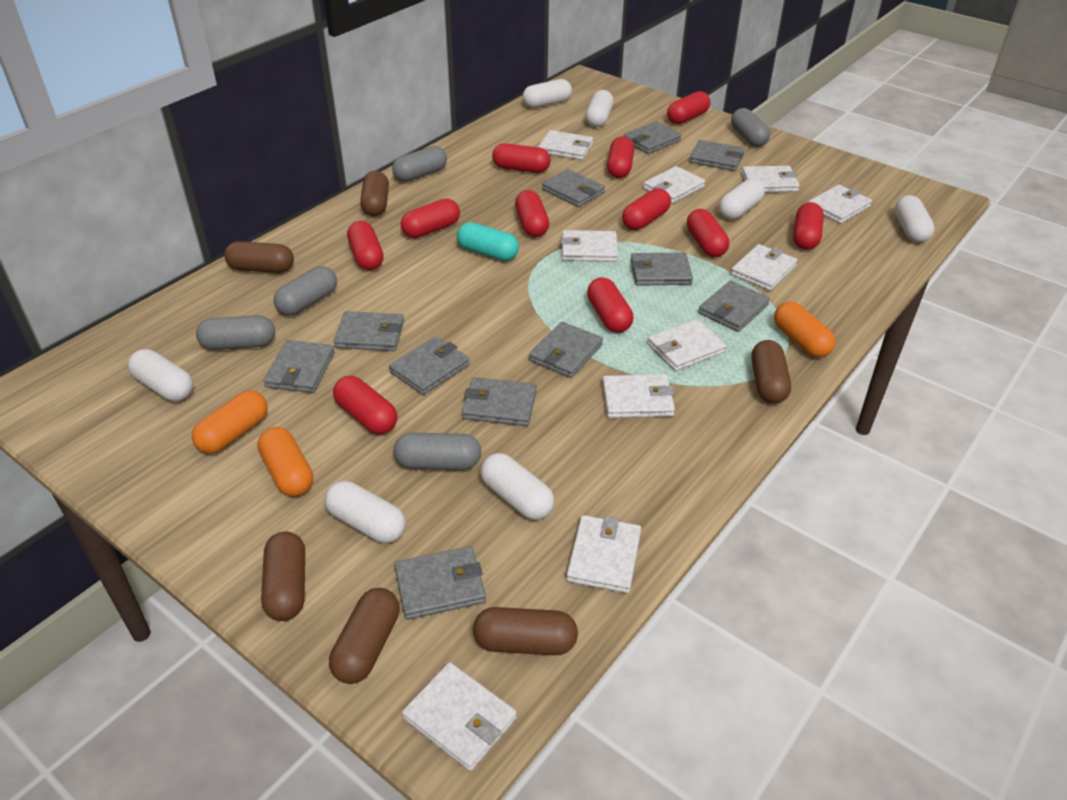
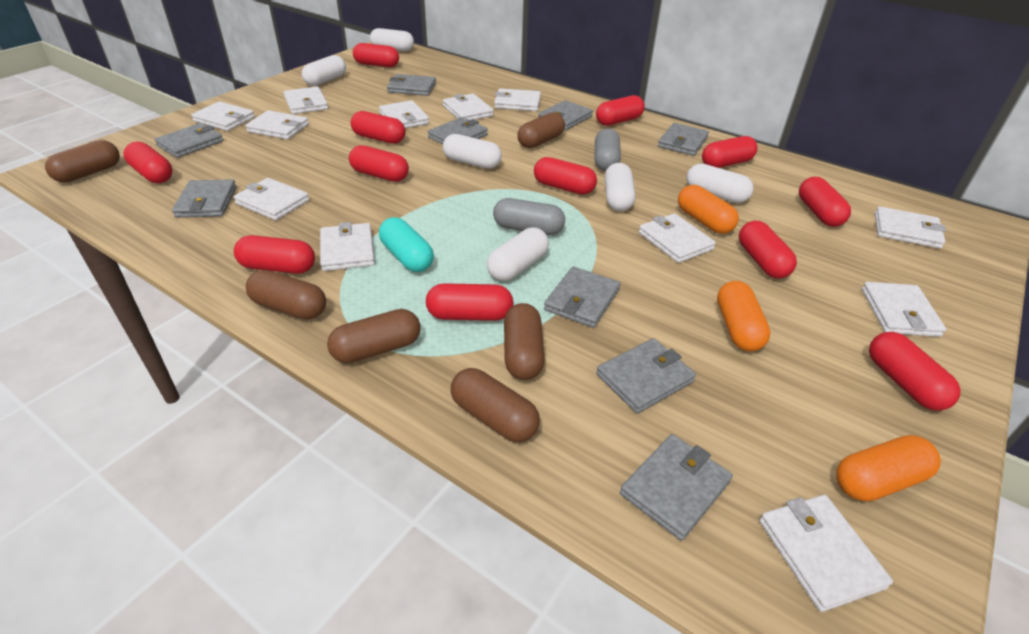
grey capsule: [196,315,275,350] [274,266,337,315] [392,146,447,182] [394,433,481,470] [731,108,770,147] = 5 -> [493,198,565,235] [595,128,621,171] = 2
grey wallet: [263,340,335,393] [334,311,404,351] [389,336,470,395] [394,546,486,620] [462,377,537,426] [529,322,603,378] [542,169,605,207] [624,122,681,154] [631,252,693,286] [689,140,745,171] [698,281,770,332] = 11 -> [155,123,223,158] [172,179,236,218] [387,74,436,96] [428,117,488,145] [538,100,593,130] [544,266,620,328] [596,338,696,413] [620,434,733,541] [658,123,709,156] = 9
red capsule: [333,376,397,434] [347,221,384,270] [401,199,460,238] [492,143,551,173] [515,190,549,237] [587,277,634,333] [607,136,634,178] [622,188,671,230] [667,91,710,124] [687,209,729,257] [793,202,824,250] = 11 -> [123,141,172,183] [234,235,315,274] [349,145,409,182] [350,111,406,144] [353,43,399,67] [426,283,513,321] [534,157,597,195] [596,95,645,126] [702,136,757,168] [739,221,797,279] [799,177,851,227] [869,332,961,411] = 12
white capsule: [128,349,193,401] [325,481,406,543] [480,453,554,520] [523,79,572,108] [586,90,613,127] [719,178,765,220] [895,195,935,243] = 7 -> [302,55,346,86] [370,28,414,52] [443,134,502,169] [487,227,549,281] [605,163,635,211] [686,163,753,203] = 6
white wallet: [402,662,517,771] [538,130,593,160] [561,230,618,262] [566,515,641,593] [602,374,675,418] [643,166,706,203] [647,319,727,371] [731,244,797,291] [741,166,800,192] [809,185,872,224] = 10 -> [191,101,255,131] [234,178,309,220] [245,110,309,139] [284,86,328,114] [320,222,375,271] [379,100,429,128] [443,94,493,120] [494,88,541,111] [639,213,716,263] [760,495,893,612] [862,282,946,337] [875,206,946,249] = 12

